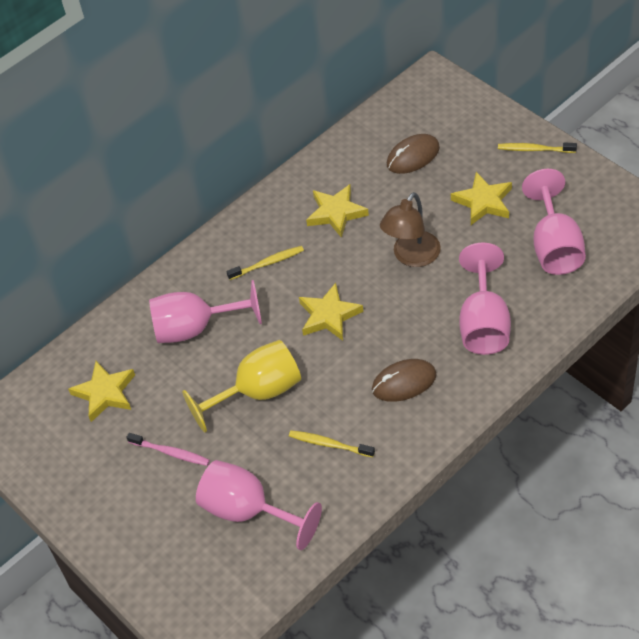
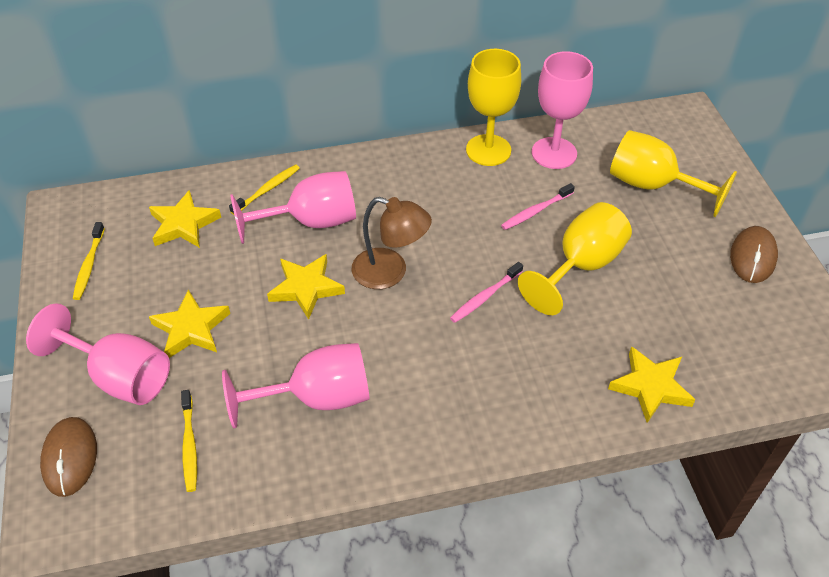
pink toothbrush: [126,433,210,466] = 1 -> [450,262,523,323] [501,183,575,230] = 2
yellow goblet: [182,340,301,433] = 1 -> [466,49,521,166] [518,202,632,315] [610,130,737,217] = 3

